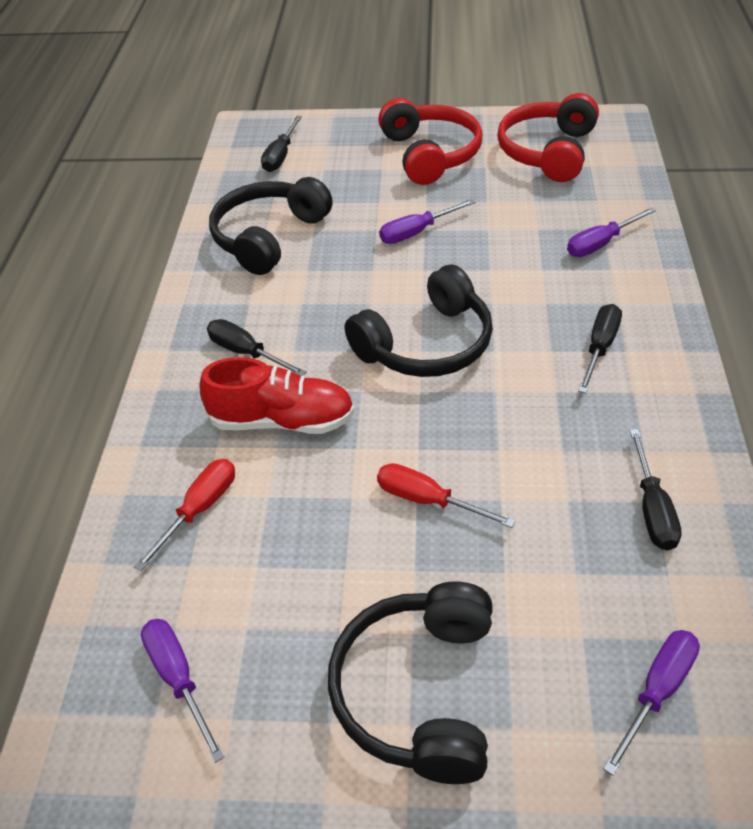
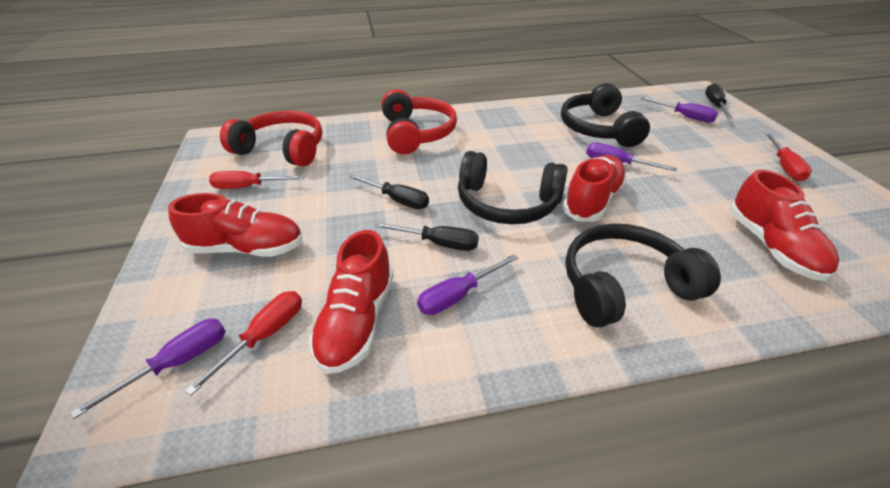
black screwdriver: [207,319,307,376] [261,116,302,172] [578,304,622,393] [630,429,682,551] = 4 -> [348,174,429,209] [374,222,479,251] [705,83,733,119] = 3
red screwdriver: [134,459,235,571] [377,463,515,528] = 2 -> [185,291,302,396] [209,171,304,189] [765,132,812,181] = 3
red shoe: [200,357,354,434] = 1 -> [168,193,303,257] [309,230,394,374] [562,155,627,222] [730,170,839,281] = 4

